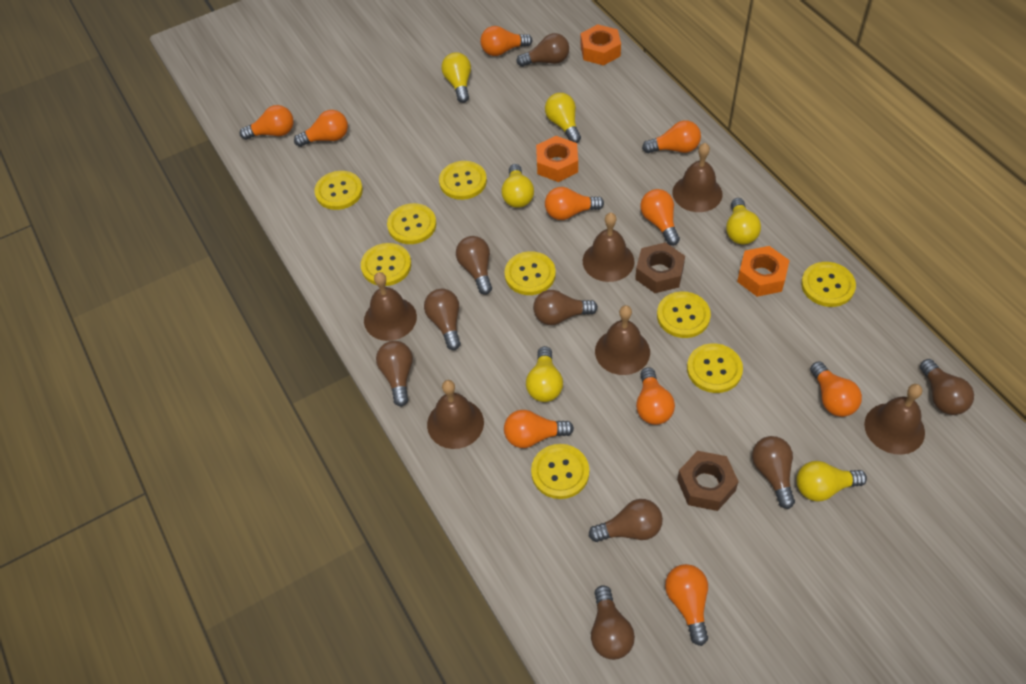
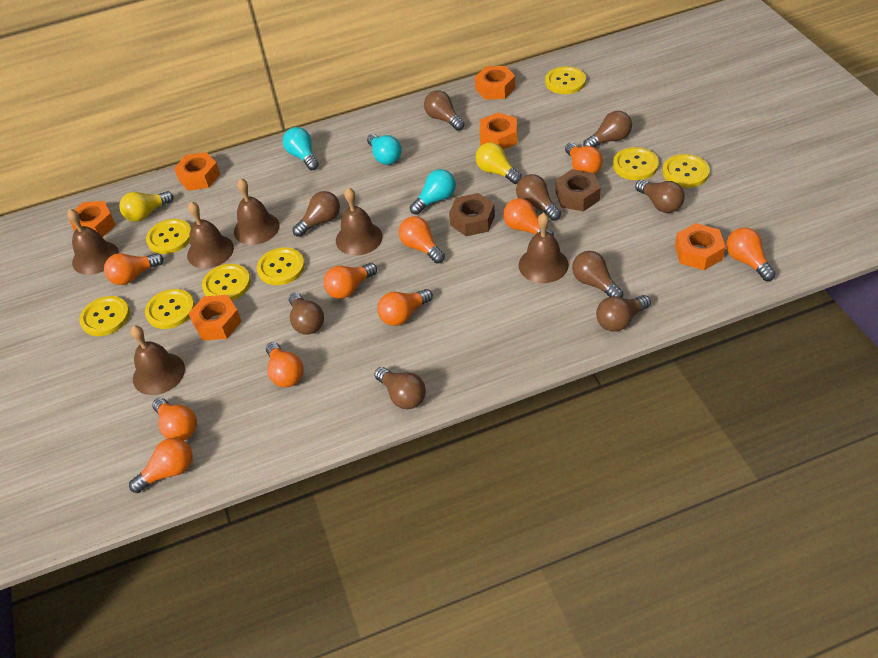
orange nut: [536,136,578,182] [580,24,621,66] [737,246,790,297] = 3 -> [69,201,116,237] [174,152,220,191] [188,295,242,341] [475,66,515,100] [480,112,517,150] [675,223,725,270] = 6
turquoise light bulb: none = 0 -> [283,127,319,170] [367,134,402,165] [410,169,456,215] = 3
yellow button: [314,171,363,210] [361,243,411,286] [387,203,436,244] [439,161,487,200] [505,251,556,295] [531,444,589,499] [657,291,711,338] [687,343,743,393] [801,262,856,307] = 9 -> [79,296,130,336] [145,289,195,329] [146,219,191,254] [202,264,251,301] [257,247,305,285] [545,66,586,94] [613,147,659,180] [662,154,710,188] = 8
yellow light bulb: [441,52,471,103] [501,164,534,208] [526,346,563,402] [545,93,581,143] [726,198,761,245] [796,461,867,501] = 6 -> [119,191,174,222] [475,142,522,184] = 2

